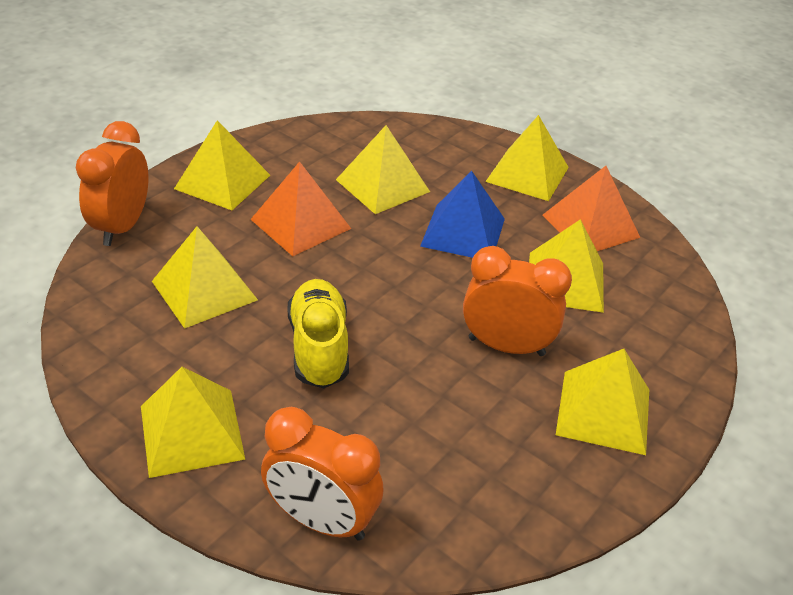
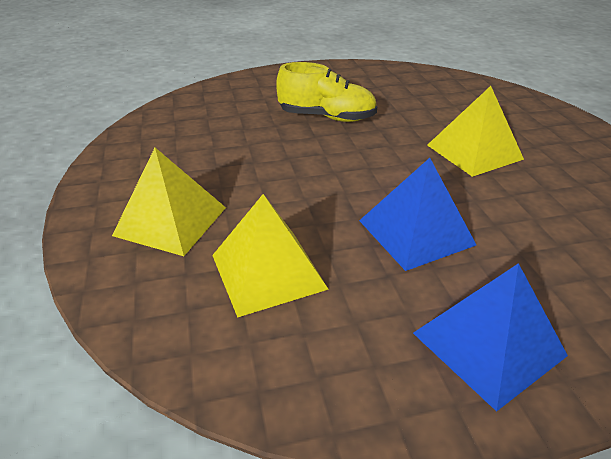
blue pyramid: [420,171,505,258] = 1 -> [359,158,476,271] [413,263,568,412] = 2
orange clock: [76,121,148,246] [261,407,383,541] [463,246,572,356] = 3 -> none = 0
orange pyramid: [250,161,351,256] [543,166,640,251] = 2 -> none = 0
yellow pyramid: [141,367,245,478] [152,226,258,329] [174,120,270,210] [336,125,430,214] [485,115,569,201] [529,219,604,313] [556,349,649,455] = 7 -> [112,148,226,256] [212,194,329,318] [427,86,524,177] = 3

